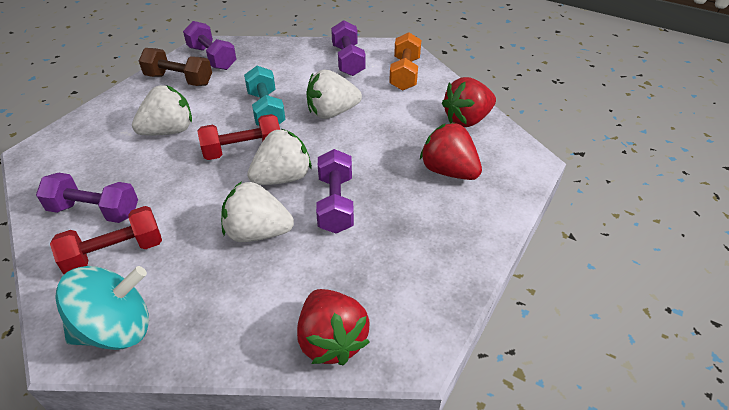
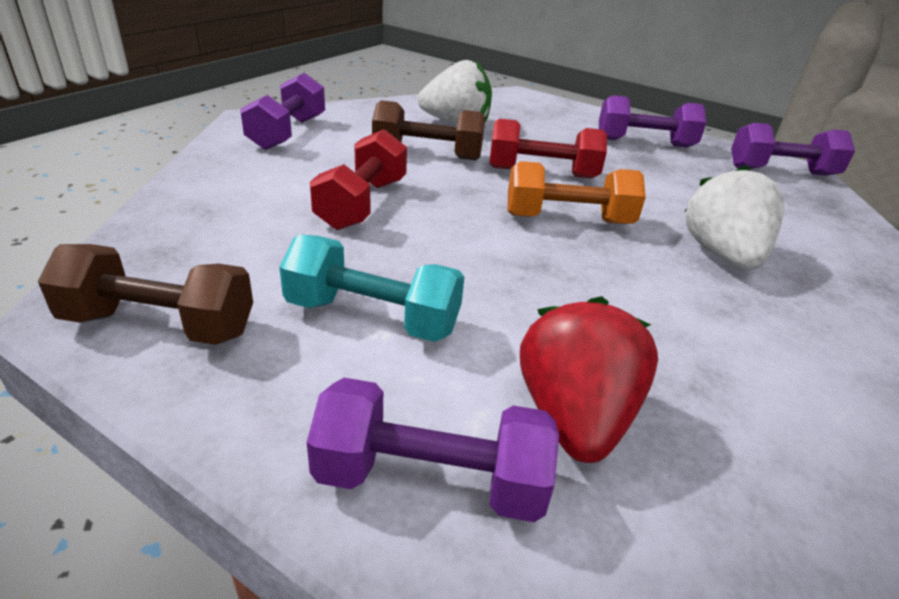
brown dumbbell: [139,48,212,86] = 1 -> [38,244,253,345] [372,100,485,160] = 2
red strawberry: [297,289,370,365] [420,123,482,180] [442,77,496,127] = 3 -> [520,296,658,463] = 1
turquoise spinning top: [55,266,149,350] = 1 -> none = 0
white strawberry: [132,85,192,135] [221,181,294,242] [247,128,312,185] [306,70,362,119] = 4 -> [418,60,492,125] [684,165,784,270] = 2

